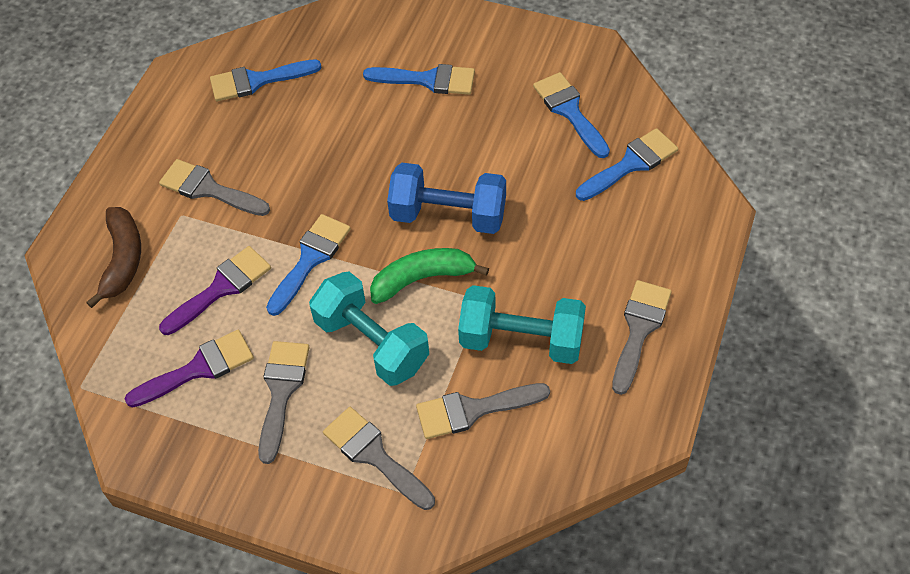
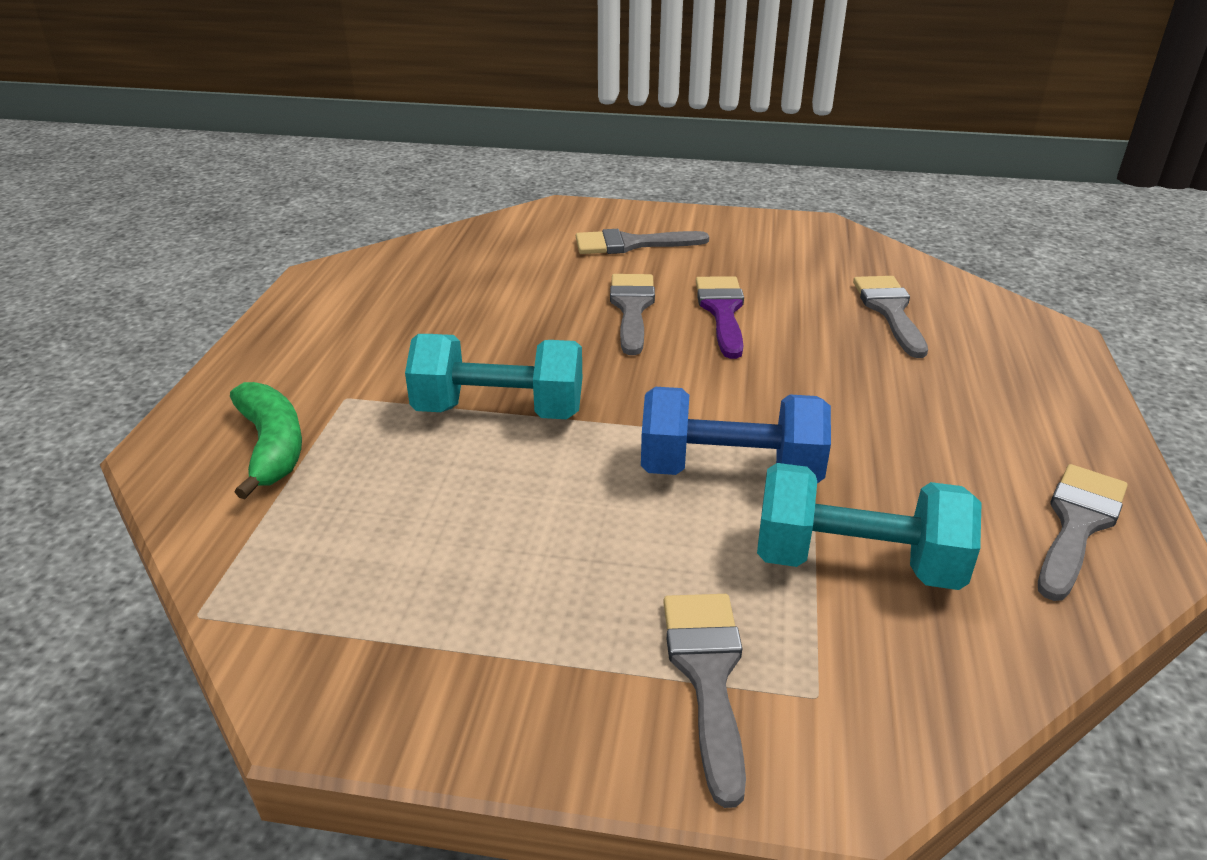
blue brush: [210,59,322,101] [266,214,351,316] [363,64,475,95] [533,72,610,158] [576,128,678,201] = 5 -> none = 0
brown banana: [86,207,141,308] = 1 -> none = 0
purple brush: [125,330,254,408] [159,246,271,335] = 2 -> [696,276,744,359] = 1

